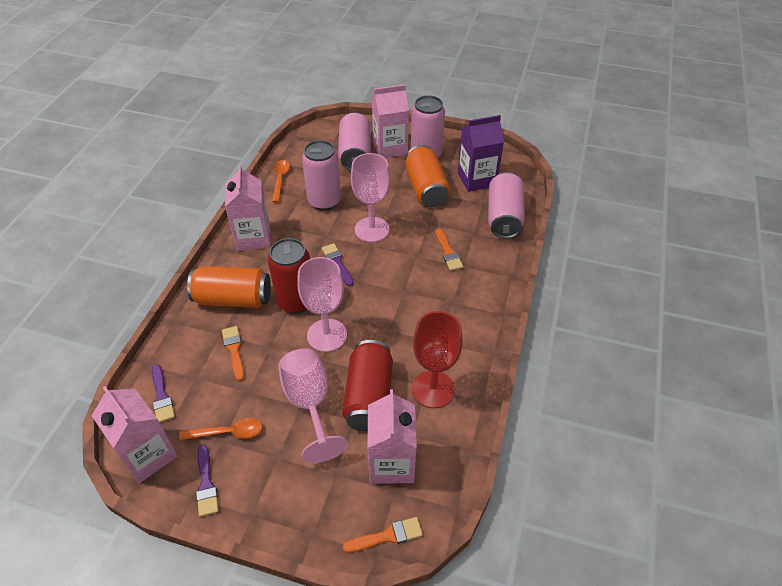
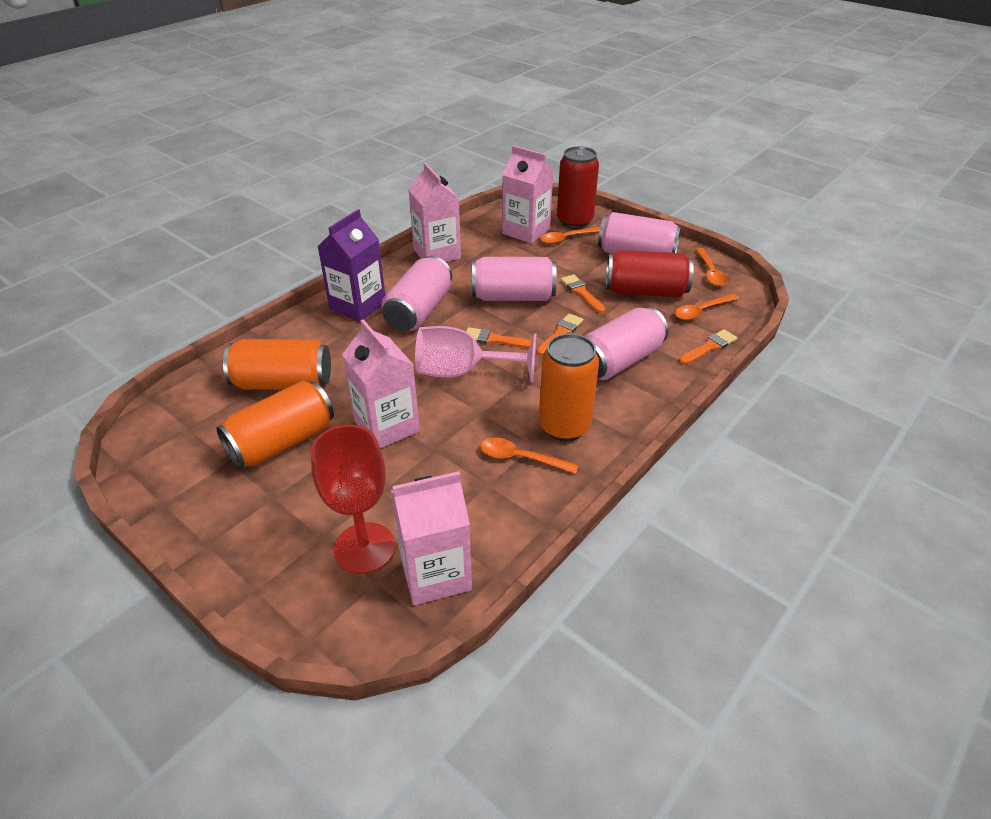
orange brush: [222,326,245,381] [343,517,423,553] [436,229,463,271] = 3 -> [466,327,532,348] [537,313,583,356] [560,274,605,313] [679,329,737,365] = 4
orange can: [187,266,271,308] [405,145,450,207] = 2 -> [216,381,334,469] [223,339,331,390] [539,334,599,441] = 3
orange spoon: [179,418,263,440] [272,160,290,203] = 2 -> [480,438,578,474] [540,227,600,244] [675,294,739,320] [695,248,728,286] = 4
pink goblet: [278,348,348,463] [297,257,347,352] [351,153,390,242] = 3 -> [415,326,536,383] = 1
purple brush: [152,364,175,422] [196,444,219,517] [322,243,354,286] = 3 -> none = 0

